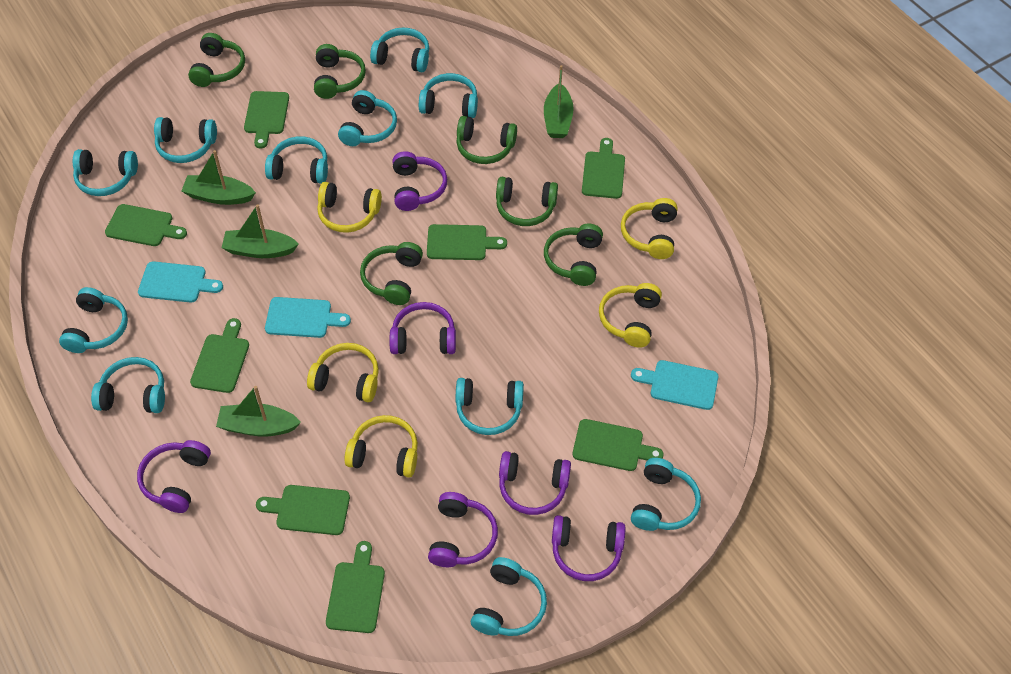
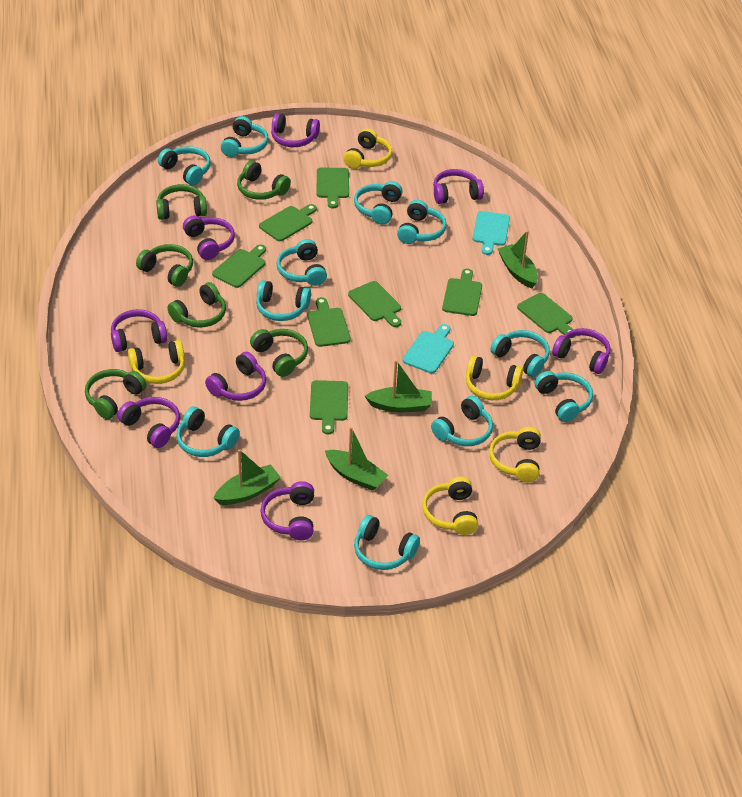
purple headphones: [137,440,211,513] [390,302,456,354] [392,151,447,211] [428,492,498,567] [499,451,571,515] [552,515,626,581] = 6 -> [111,309,167,352] [117,397,180,448] [183,215,235,260] [205,352,266,401] [260,481,314,540] [271,113,320,147] [433,169,484,204] [552,328,610,374] = 8
turquoise cutting board: [138,261,223,303] [265,297,351,338] [631,360,718,410] = 3 -> [403,324,454,373] [473,211,510,255] = 2

